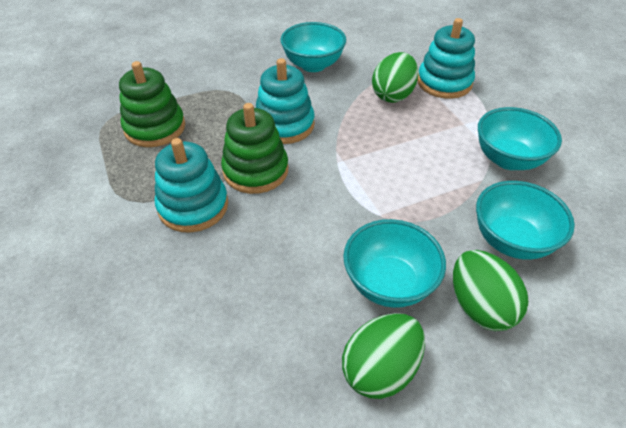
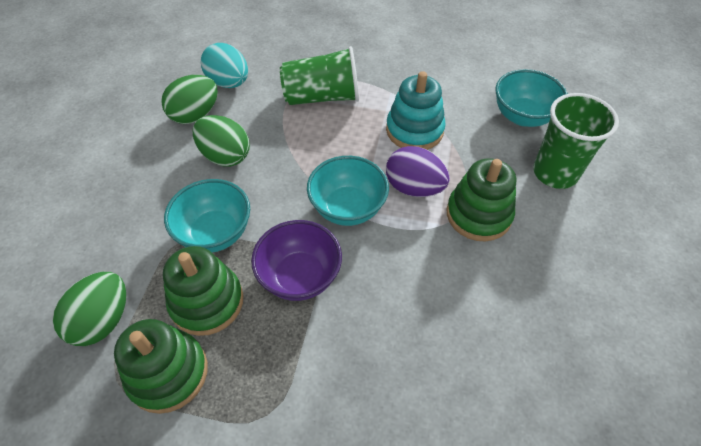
green cup: none = 0 -> [280,46,359,105] [533,93,619,189] = 2
green stacking toy: [119,61,185,147] [221,103,288,194] = 2 -> [114,319,208,414] [163,246,243,336] [446,158,516,242] = 3
purple bowl: none = 0 -> [251,220,342,301] = 1
purple egg: none = 0 -> [386,146,450,197] = 1
turquoise bowl: [280,22,346,72] [343,219,446,308] [476,181,575,260] [478,107,562,170] = 4 -> [164,179,250,252] [307,156,389,226] [496,69,568,127] = 3
turquoise egg: none = 0 -> [201,43,248,88] = 1
turquoise stacking toy: [155,138,228,233] [256,58,315,144] [417,18,475,99] = 3 -> [386,71,446,150] = 1

